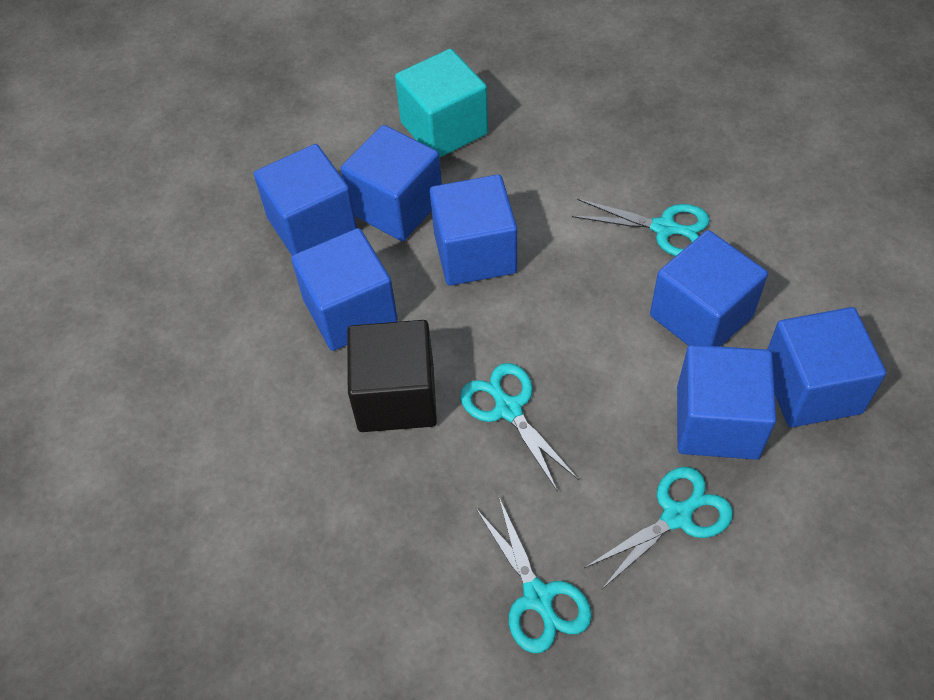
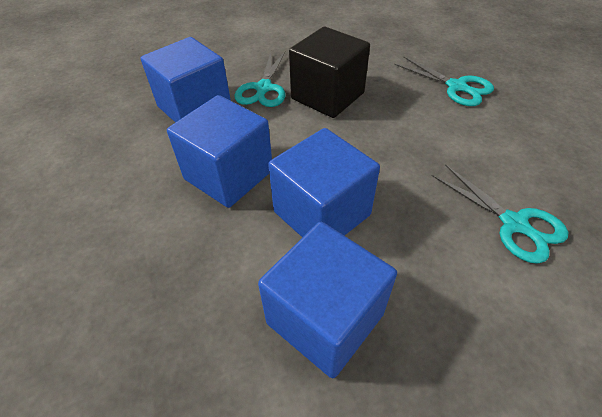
blue cube: [254,144,357,256] [291,228,398,351] [340,125,442,241] [430,174,517,286] [650,230,768,346] [677,345,776,460] [767,307,886,427] = 7 -> [141,37,231,122] [167,95,272,208] [258,222,397,378] [268,128,380,237] = 4
turquoise cube: [395,49,488,158] = 1 -> none = 0
turquoise scissors: [460,363,579,492] [476,497,592,653] [572,199,710,256] [584,467,733,589] = 4 -> [234,50,286,107] [394,56,494,106] [432,164,568,264] = 3

